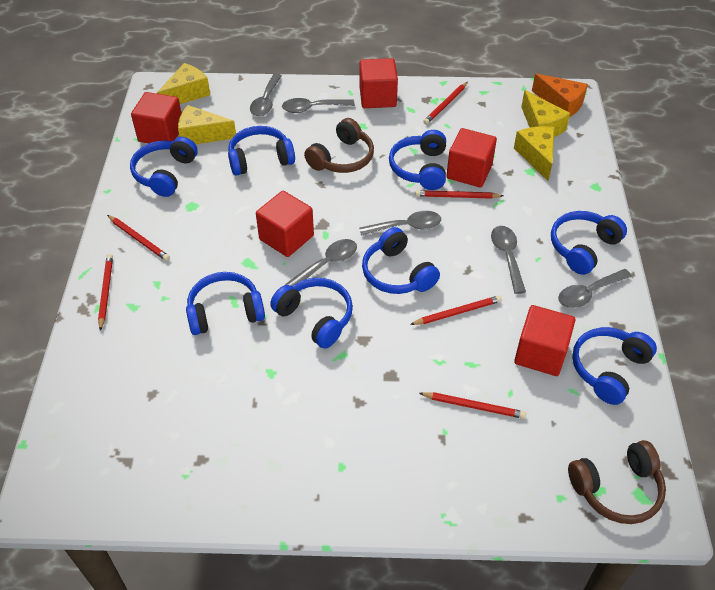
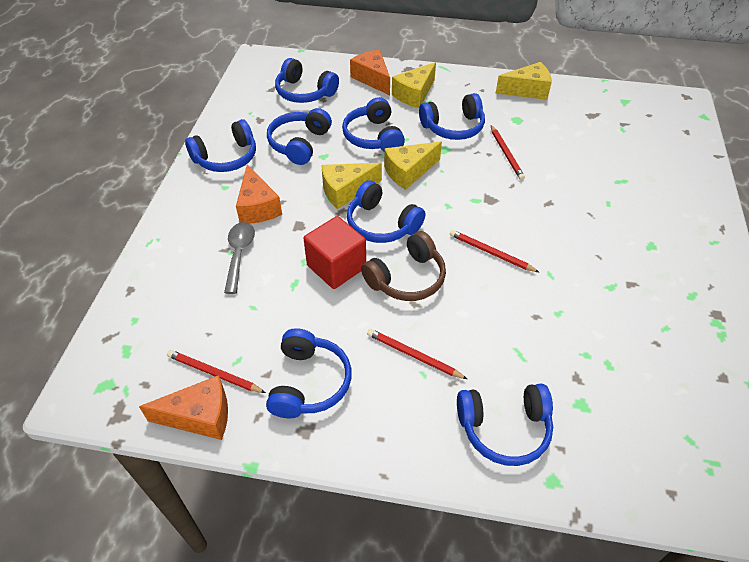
brown headphones: [304,118,374,173] [568,440,666,524] = 2 -> [361,231,446,301] = 1
grey spoon: [250,73,282,116] [282,98,355,113] [285,239,357,286] [359,211,441,236] [491,226,526,294] [558,269,632,308] = 6 -> [224,222,255,294] = 1
orange cheese: [532,74,588,117] = 1 -> [139,375,228,440] [236,164,282,224] [350,50,390,95] = 3
red cube: [131,92,181,143] [256,191,314,257] [360,58,398,108] [446,128,497,188] [514,305,575,376] = 5 -> [303,216,366,289] = 1
red pencil: [98,254,113,331] [107,215,170,261] [410,295,502,325] [415,190,503,199] [419,392,526,419] [423,82,468,125] = 6 -> [167,350,266,393] [367,329,467,379] [450,230,539,272] [491,125,525,180] = 4

